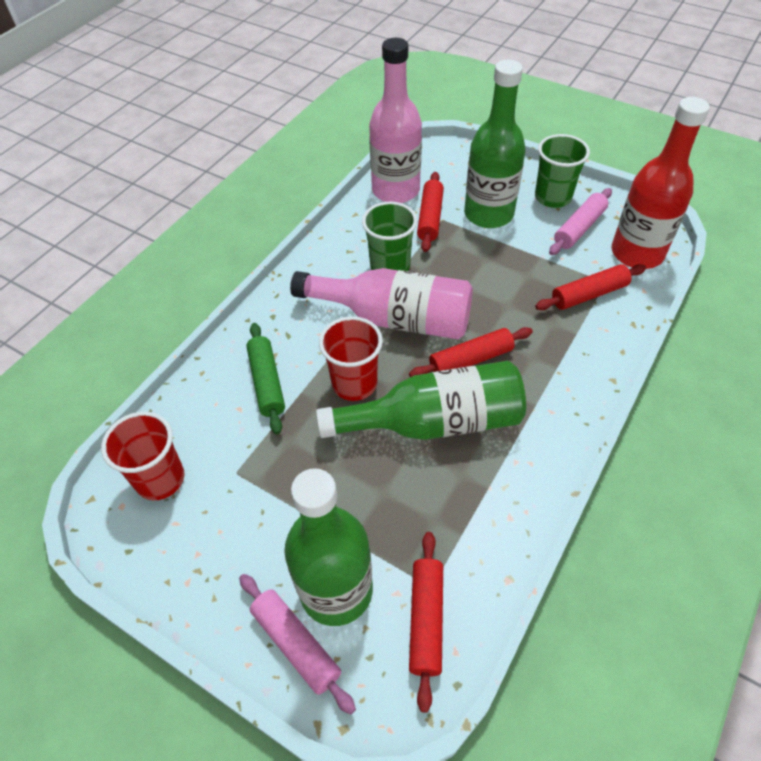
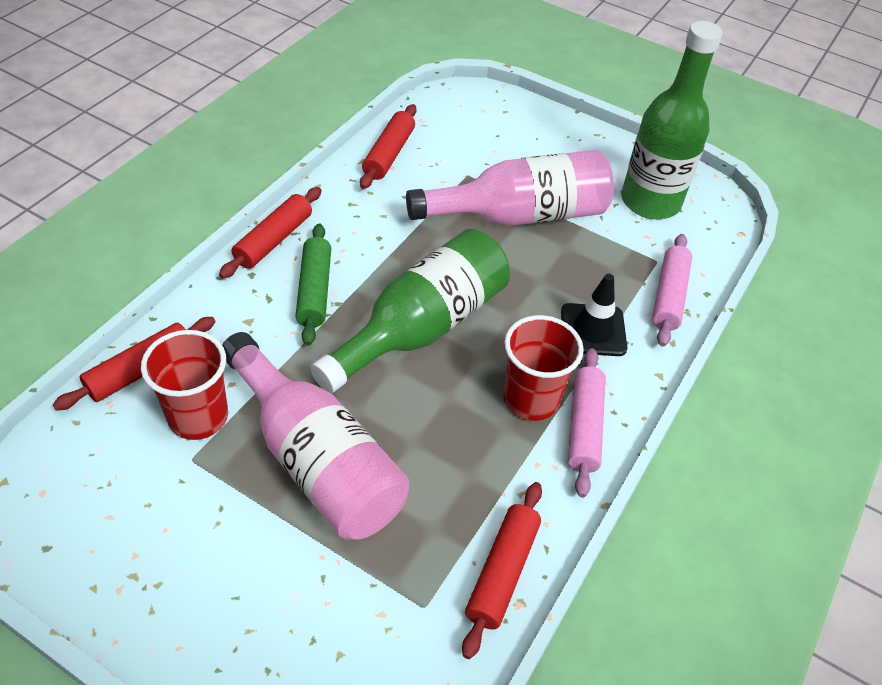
black traffic cone: none = 0 -> [561,274,627,356] = 1
green bottle: [284,468,373,626] [316,361,526,440] [464,60,526,228] = 3 -> [311,229,510,393] [621,21,723,219] = 2
green cup: [362,202,417,271] [535,134,590,208] = 2 -> none = 0
red bottle: [611,97,710,269] = 1 -> none = 0

